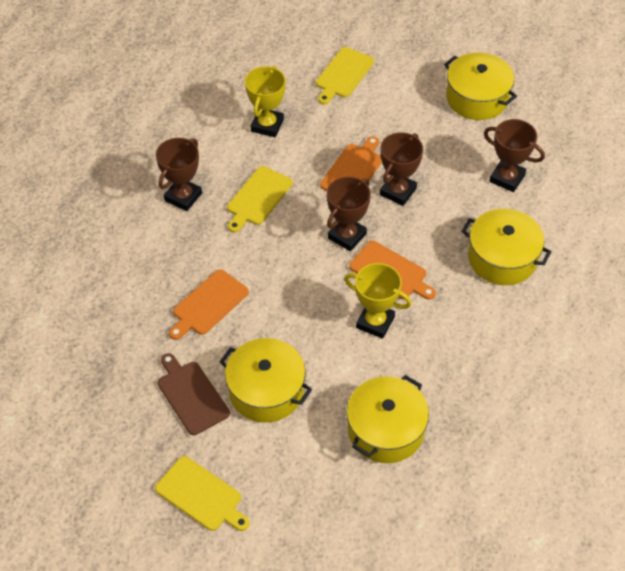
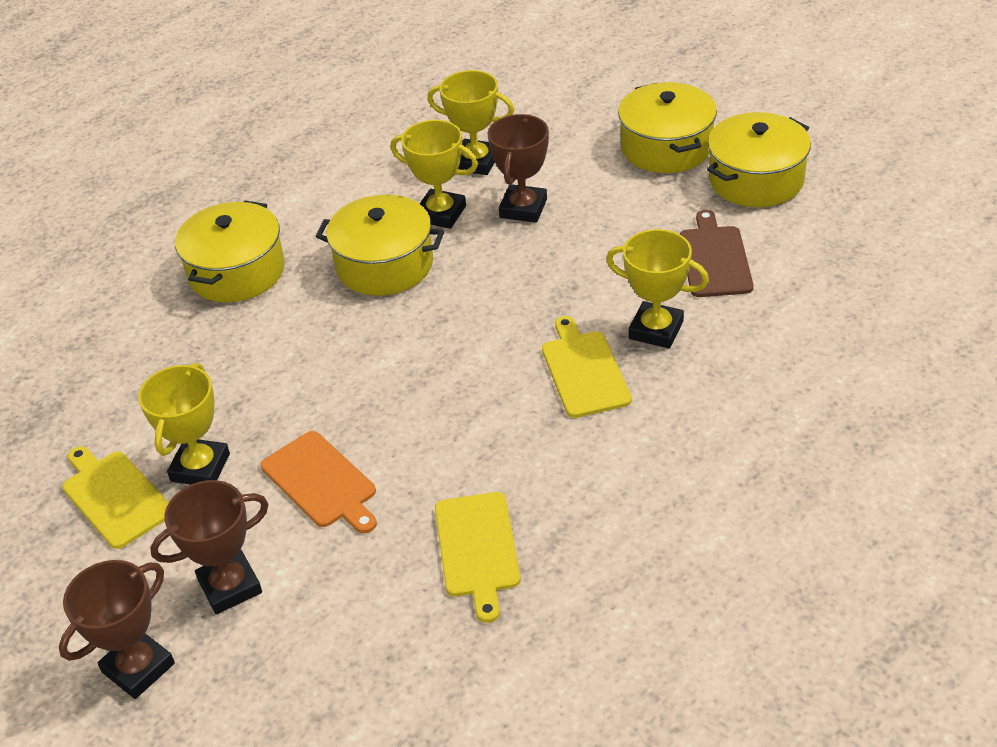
brown trophy: [156,138,202,211] [327,177,371,251] [380,132,423,206] [484,119,545,192] = 4 -> [59,560,175,699] [150,480,269,614] [488,114,549,223] = 3
orange cutting board: [169,269,249,340] [320,136,382,191] [349,241,436,300] = 3 -> [261,431,377,533] = 1
yellow trophy: [245,66,286,137] [344,263,412,339] = 2 -> [138,363,230,485] [391,120,478,229] [427,70,514,175] [606,229,709,348] = 4

